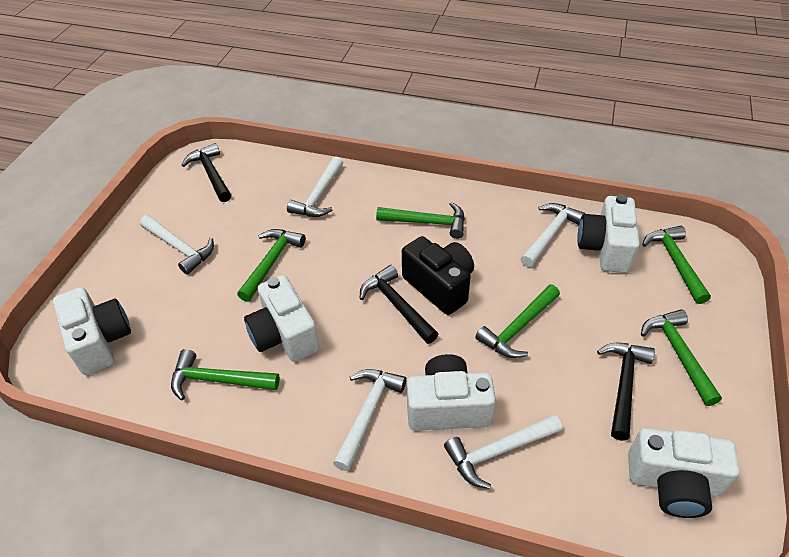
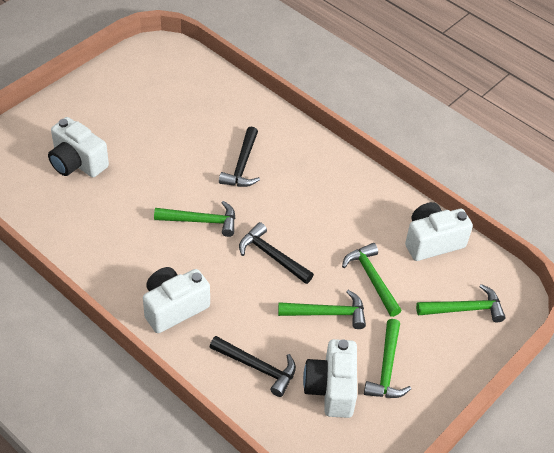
black camera: [402,236,474,315] = 1 -> none = 0
green hammer: [171,349,280,400] [237,229,306,302] [376,202,465,239] [475,284,560,358] [641,309,722,406] [642,226,711,304] = 6 -> [154,201,236,237] [278,290,366,329] [342,243,402,317] [364,319,411,398] [416,284,506,322] = 5
white camera: [53,287,131,375] [244,275,320,362] [407,354,496,431] [578,194,640,273] [628,428,739,518] = 5 -> [48,117,109,177] [143,267,210,333] [303,339,357,418] [405,202,473,261] = 4
white hammer: [140,215,214,275] [287,156,343,217] [333,369,407,471] [444,415,562,489] [521,203,585,267] = 5 -> none = 0

